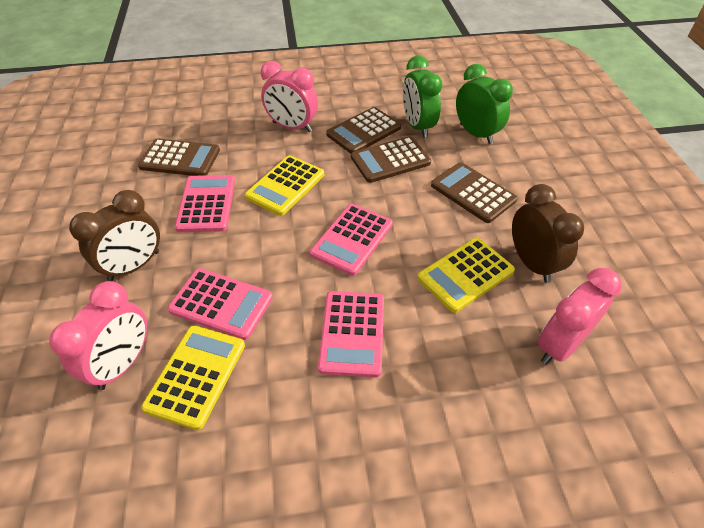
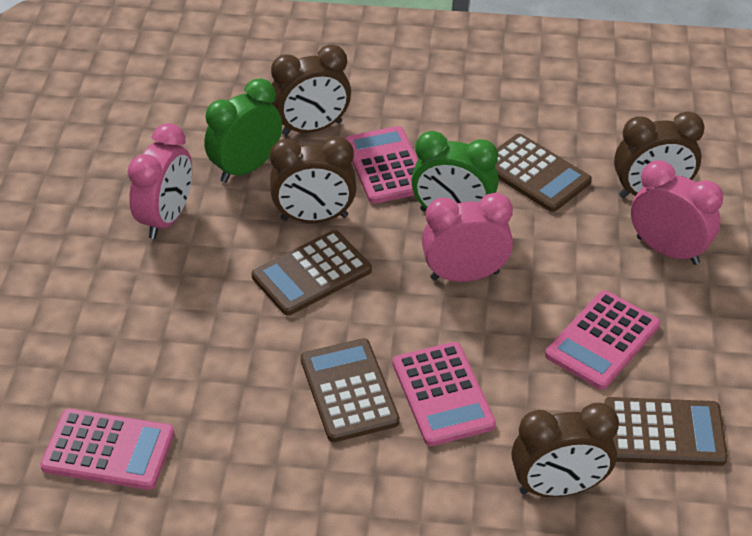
brown clock: [69,190,160,281] [512,184,584,283] = 2 -> [270,136,356,223] [271,45,351,136] [511,403,619,497] [614,111,705,198] = 4
yellow calculator: [141,325,245,430] [245,155,324,216] [417,238,515,313] = 3 -> none = 0

